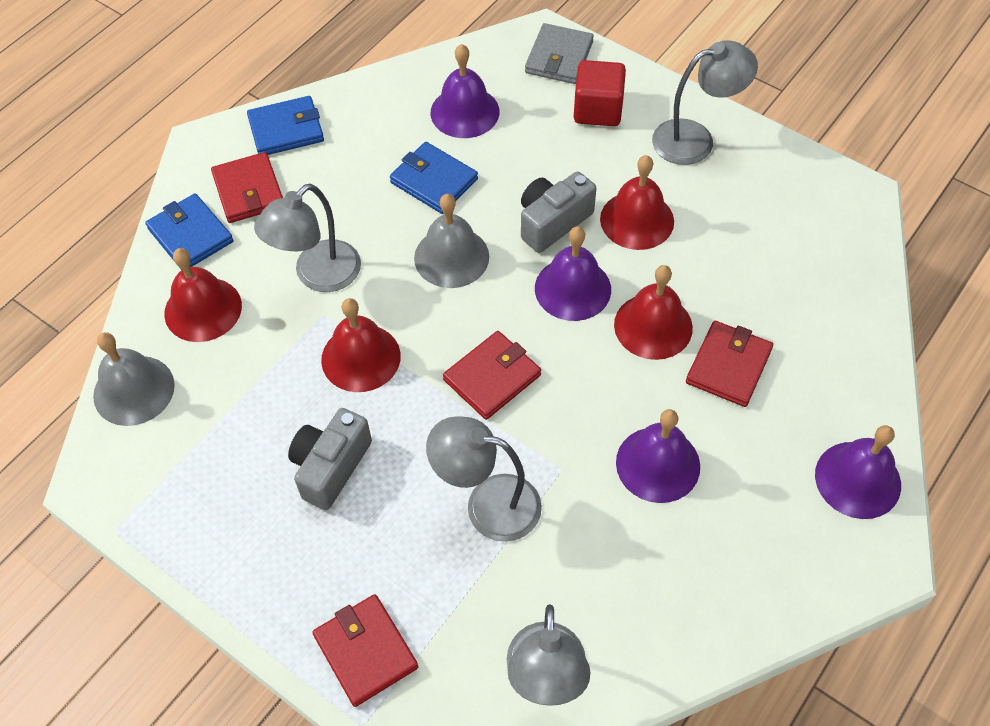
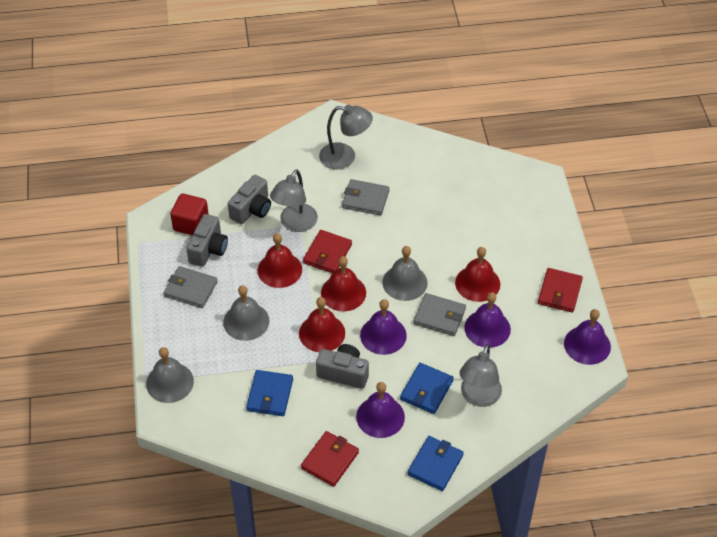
grey bell: [93,332,175,426] [414,194,489,288] = 2 -> [146,347,194,403] [223,285,269,341] [382,246,428,301] = 3
grey camera: [288,408,372,510] [521,171,596,253] = 2 -> [186,214,228,267] [228,175,271,224] [316,344,369,389] = 3
grey lamp: [254,184,361,292] [426,416,542,542] [506,604,590,706] [652,40,758,165] = 4 -> [270,169,318,232] [319,105,373,170] [460,344,502,407] = 3
grey wallet: [525,23,594,84] = 1 -> [164,266,218,308] [342,179,389,215] [414,293,466,336] = 3
red wallet: [211,152,283,223] [312,594,418,707] [443,331,541,420] [686,321,773,407] = 4 -> [301,431,359,487] [303,230,352,273] [538,268,583,312] = 3

